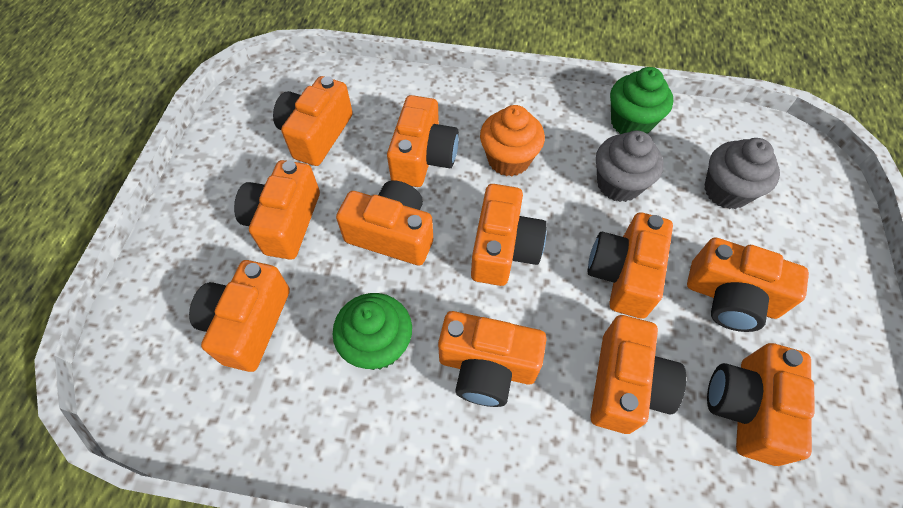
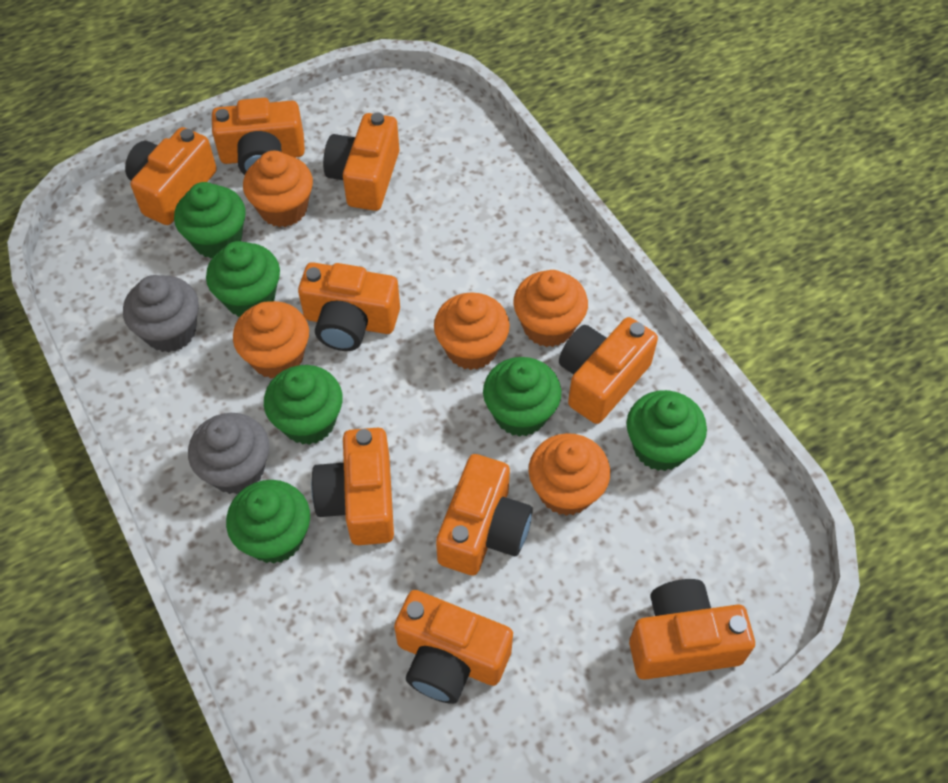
green cupcake: [332,293,412,370] [610,67,673,134] = 2 -> [174,182,246,259] [206,241,280,317] [226,480,310,564] [264,365,343,445] [483,357,561,437] [627,390,707,471] = 6
orange camera: [189,260,290,372] [234,160,320,260] [273,76,353,166] [336,180,433,265] [387,95,459,187] [438,311,547,407] [471,184,547,286] [588,212,673,319] [590,315,686,434] [687,237,809,332] [707,343,814,466] = 11 -> [125,127,217,225] [212,98,305,175] [298,262,400,351] [311,428,394,545] [323,112,399,211] [394,590,513,704] [436,454,533,576] [559,317,658,424] [629,579,755,680] = 9
orange cupcake: [480,105,545,176] = 1 -> [233,301,309,379] [243,151,313,227] [434,292,510,370] [513,270,588,347] [529,433,610,516] = 5

